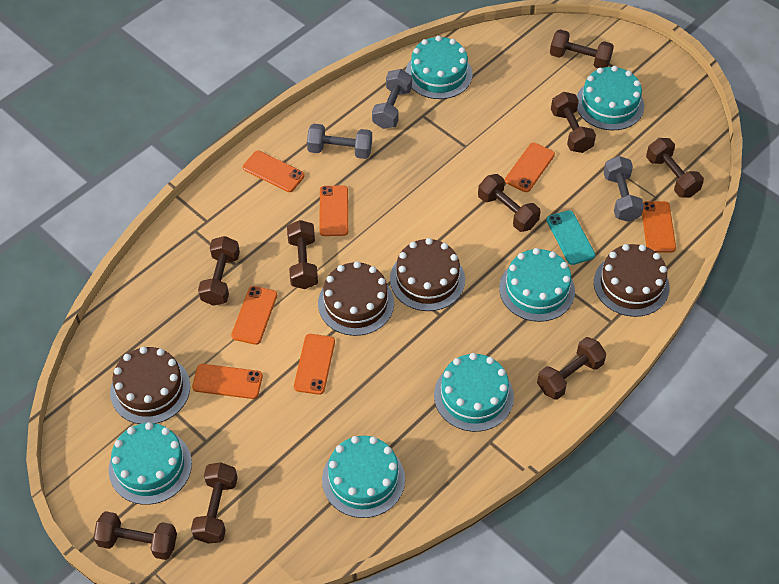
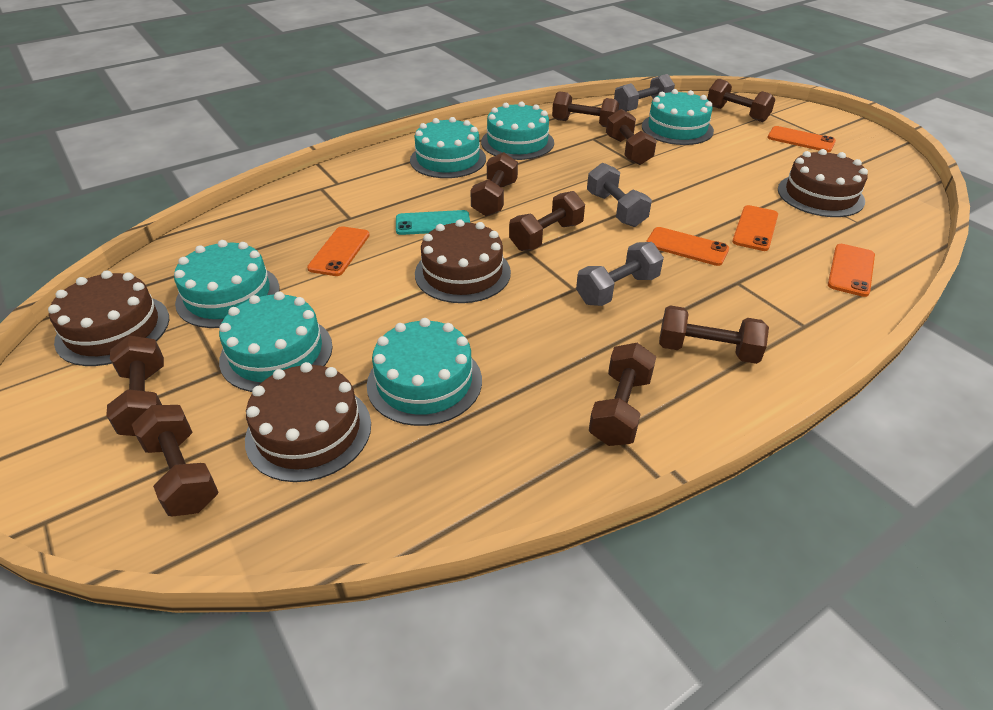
orange phone: [192,364,263,399] [231,286,277,345] [243,151,305,192] [294,334,335,395] [319,185,348,236] [505,143,555,192] [642,201,676,252] = 7 -> [307,226,370,276] [646,227,729,266] [732,205,778,251] [768,126,836,152] [828,244,875,297] = 5

